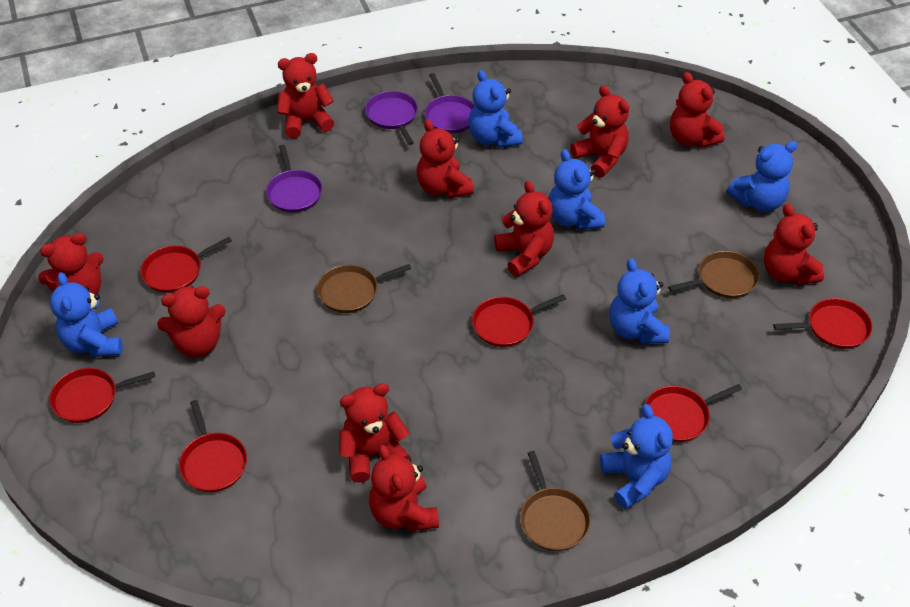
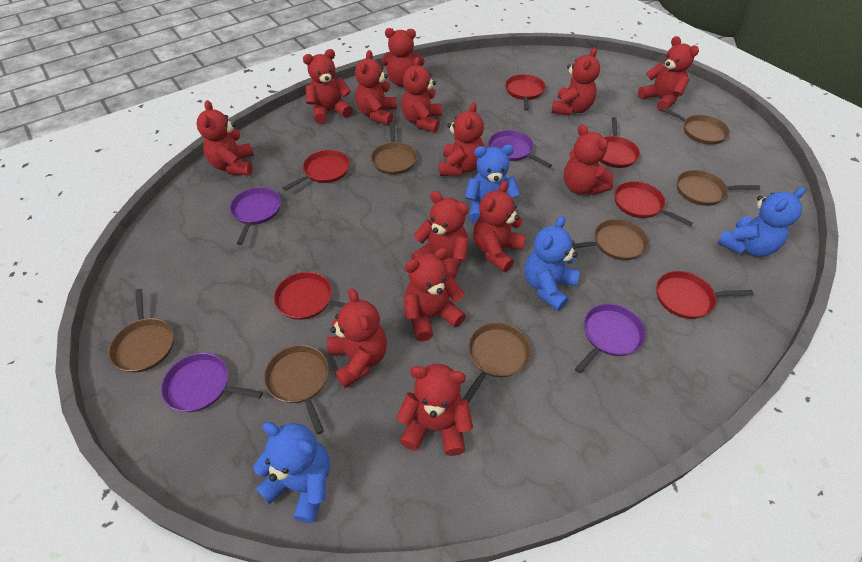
blue teddy bear: [50,272,123,357] [469,70,523,148] [549,149,605,230] [600,404,673,509] [609,258,670,344] [727,141,798,212] = 6 -> [253,422,330,523] [465,145,520,223] [525,216,580,311] [717,187,805,257] = 4
brown pan: [317,264,412,313] [520,451,591,551] [668,251,759,298] = 3 -> [108,289,174,373] [264,345,329,435] [371,122,417,175] [462,322,531,404] [572,219,649,260] [660,107,730,145] [677,170,760,206] = 7
purple pan: [266,145,322,213] [365,91,418,145] [425,73,475,134] = 3 -> [161,353,263,412] [230,187,281,245] [488,130,552,168] [575,304,646,373] = 4
red teddy bear: [38,233,104,295] [157,286,226,357] [277,53,334,138] [339,383,411,483] [369,445,439,532] [417,120,474,198] [494,181,554,277] [570,85,629,178] [670,72,725,148] [764,204,824,285] = 10 -> [197,100,254,175] [303,49,353,124] [327,288,387,388] [355,50,397,125] [382,28,424,87] [396,364,473,456] [401,57,442,132] [404,248,466,341] [411,191,469,279] [439,102,484,176] [473,181,526,272] [551,48,600,115] [564,124,614,195] [638,36,699,112] = 14

